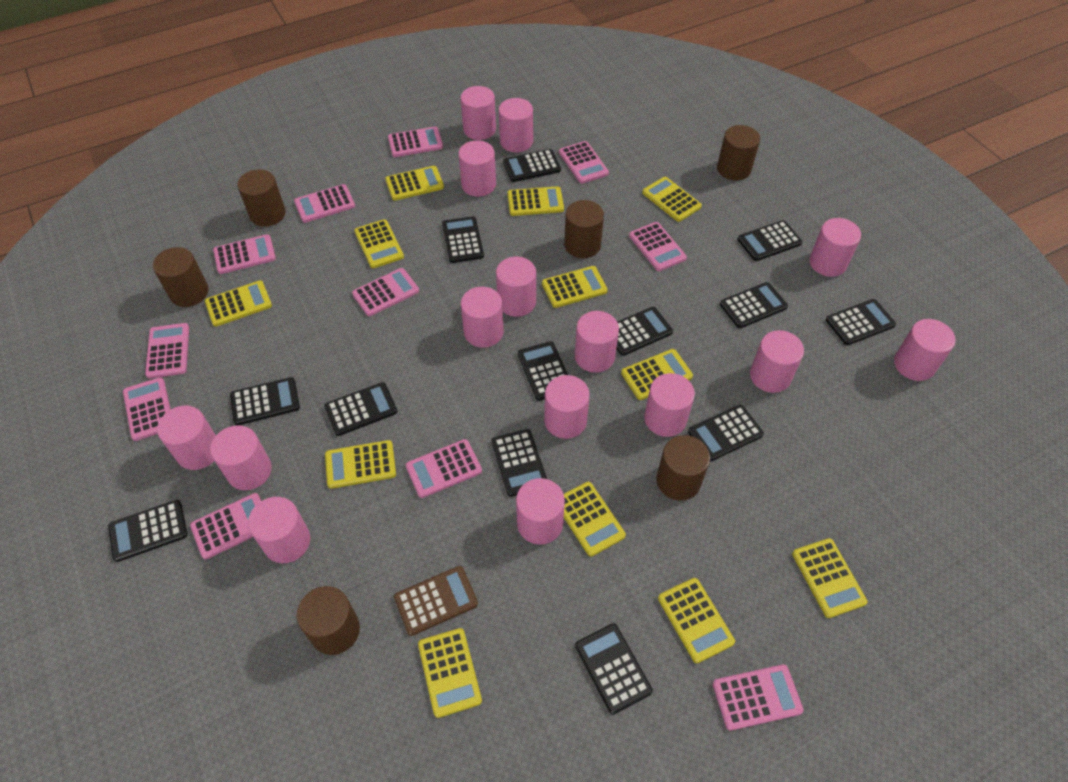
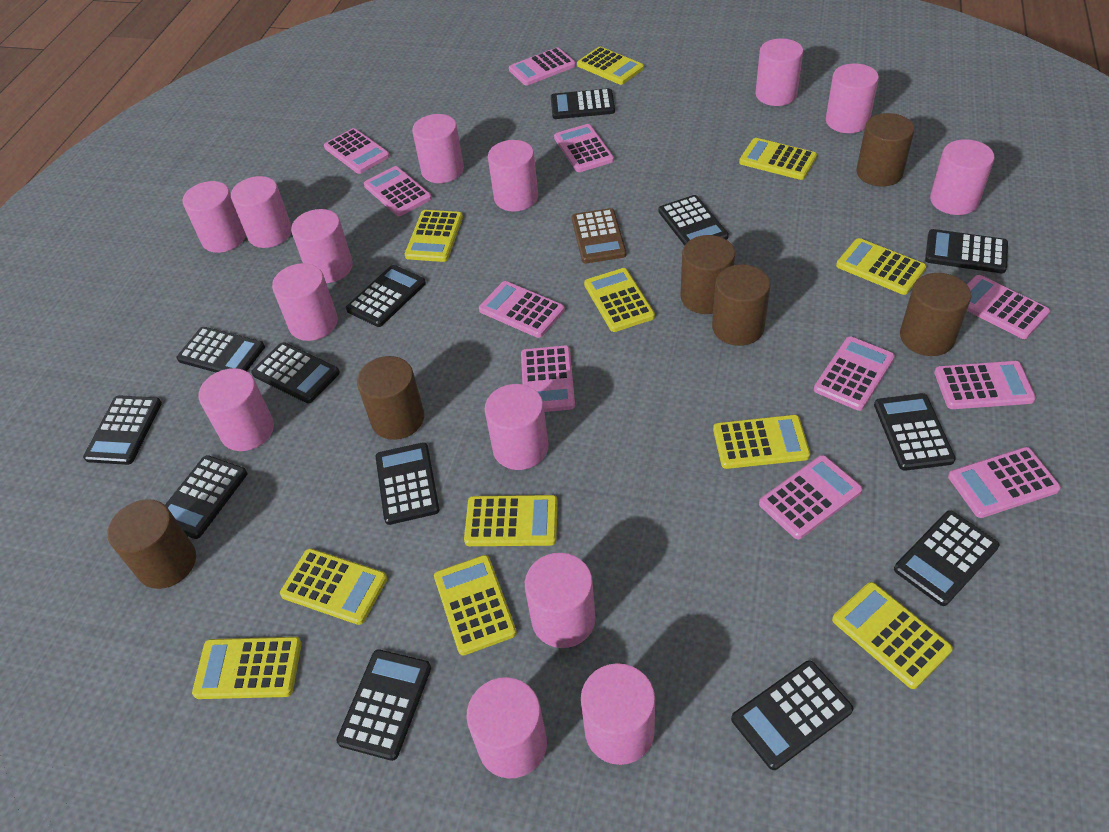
pink cylinder: [157,406,216,470] [210,425,272,490] [248,497,310,563] [458,140,496,197] [461,86,496,140] [461,287,504,348] [496,257,536,317] [499,98,533,152] [516,478,565,544] [544,375,590,439] [575,311,619,373] [644,373,695,437] [750,330,804,393] [809,218,861,277] [894,319,956,381] = 15 -> [182,181,246,253] [199,368,274,451] [231,176,292,248] [272,263,338,341] [291,209,353,283] [412,114,464,183] [467,677,547,779] [484,384,548,470] [488,140,538,212] [525,553,596,648] [581,663,655,765] [755,38,803,106] [826,63,879,133] [930,139,994,215] = 14
yellow calculator: [205,280,272,327] [325,440,396,489] [354,219,404,268] [385,166,444,201] [418,628,482,718] [507,186,564,216] [542,266,608,308] [564,482,626,557] [621,349,693,400] [642,177,702,222] [658,578,735,663] [792,538,867,618] = 12 -> [192,637,302,699] [280,548,387,625] [405,210,463,262] [434,555,517,656] [464,495,558,546] [577,47,644,85] [584,268,655,332] [713,415,810,469] [739,138,817,180] [832,582,953,689] [836,238,926,295] = 11

